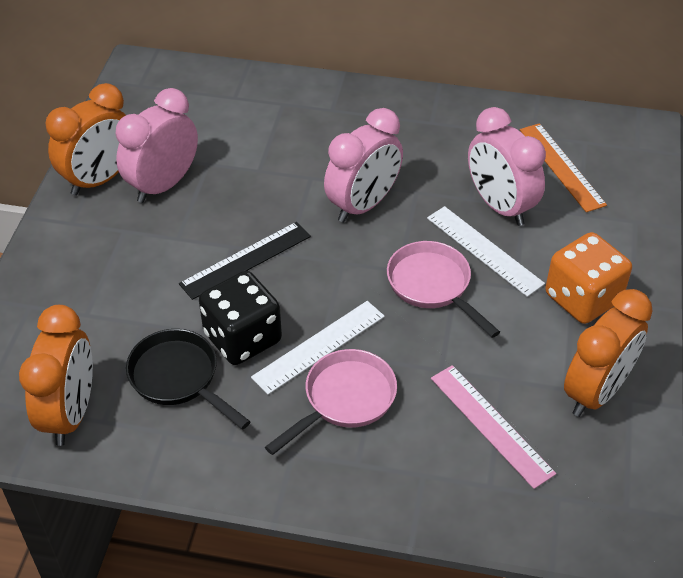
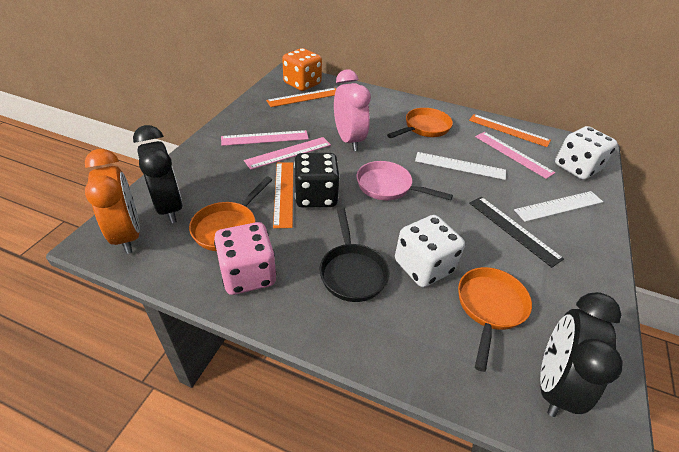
black clock: none = 0 -> [133,125,183,223] [540,292,623,417] = 2
orange clock: [19,305,93,446] [46,83,126,196] [564,289,653,417] = 3 -> [85,149,140,254] = 1
orange pan: none = 0 -> [189,177,272,251] [387,108,453,138] [458,267,532,372] = 3
orange ruler: [520,123,607,212] = 1 -> [266,88,336,107] [273,163,293,228] [469,114,551,147] = 3
pink clock: [116,88,198,203] [324,108,403,222] [468,107,546,226] = 3 -> [334,69,371,151] = 1
pink dice: none = 0 -> [214,222,276,295] = 1
pink pan: [265,349,397,455] [387,241,500,338] = 2 -> [357,161,453,200] = 1
pink ruler: [431,365,556,489] = 1 -> [221,130,309,146] [244,137,331,170] [475,132,555,179] = 3
white dice: none = 0 -> [395,215,465,287] [555,126,617,179] = 2

